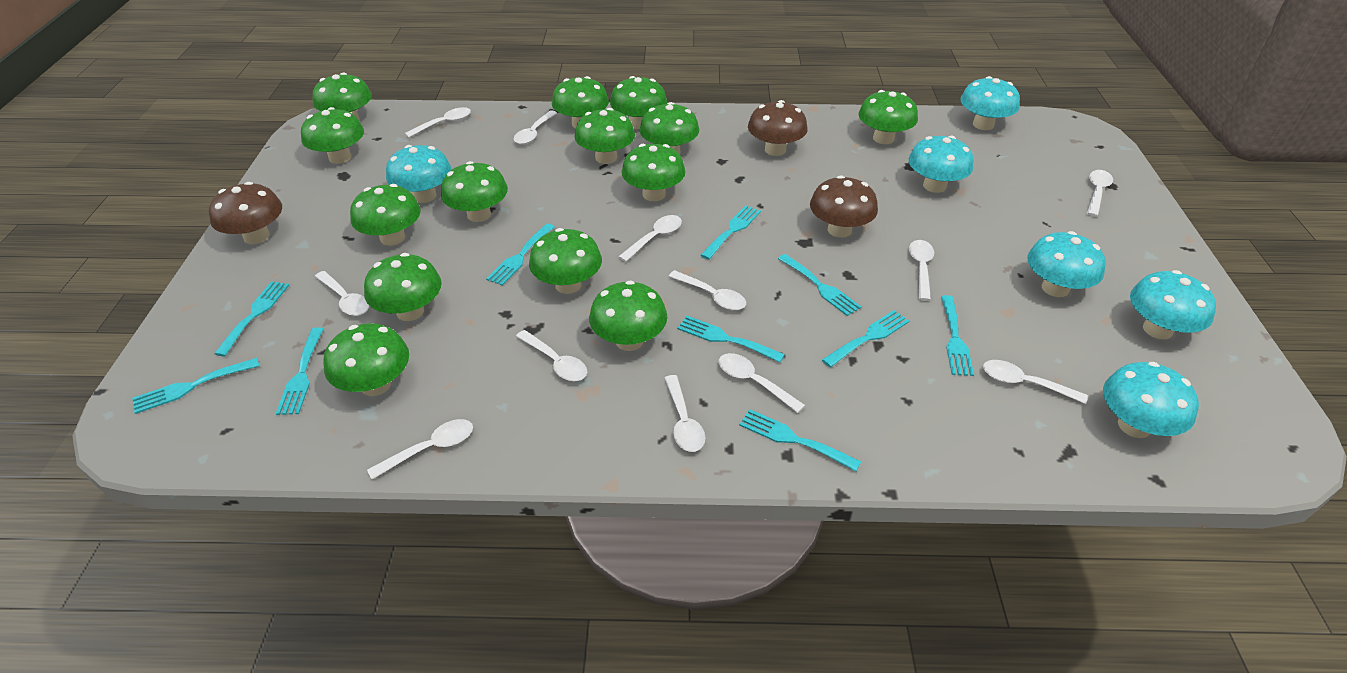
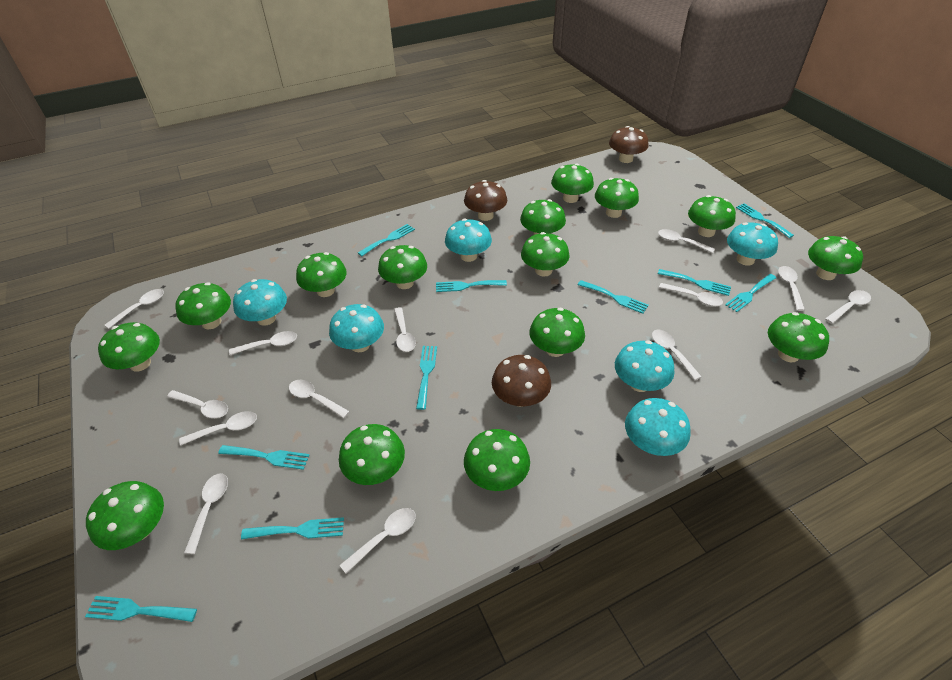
green mushroom: [301,107,364,164] [312,73,372,121] [324,323,409,396] [350,184,421,246] [364,253,442,321] [441,161,508,222] [529,228,602,294] [552,76,609,128] [575,108,635,164] [589,280,667,351] [610,76,667,129] [622,144,686,201] [640,102,699,154] [858,90,918,144] = 14 -> [86,481,164,550] [98,322,160,371] [175,282,231,329] [296,252,347,297] [339,424,405,485] [378,245,427,289] [464,429,530,491] [520,199,566,235] [521,232,570,277] [529,308,585,357] [551,164,594,203] [595,178,639,218] [688,195,736,237] [768,312,829,362] [808,236,863,280] = 15
white spoon: [315,271,369,316] [367,419,473,479] [405,107,471,138] [514,111,557,144] [516,330,587,381] [618,215,682,262] [664,375,705,452] [668,270,746,310] [719,353,805,413] [909,240,934,301] [983,360,1088,404] [1087,170,1113,217] = 12 -> [105,289,164,329] [167,390,228,418] [179,411,257,446] [184,473,228,554] [229,331,297,355] [289,380,350,418] [340,508,416,573] [394,307,416,352] [652,330,702,380] [658,229,715,253] [659,283,723,306] [778,266,805,311] [825,290,871,324] = 13

